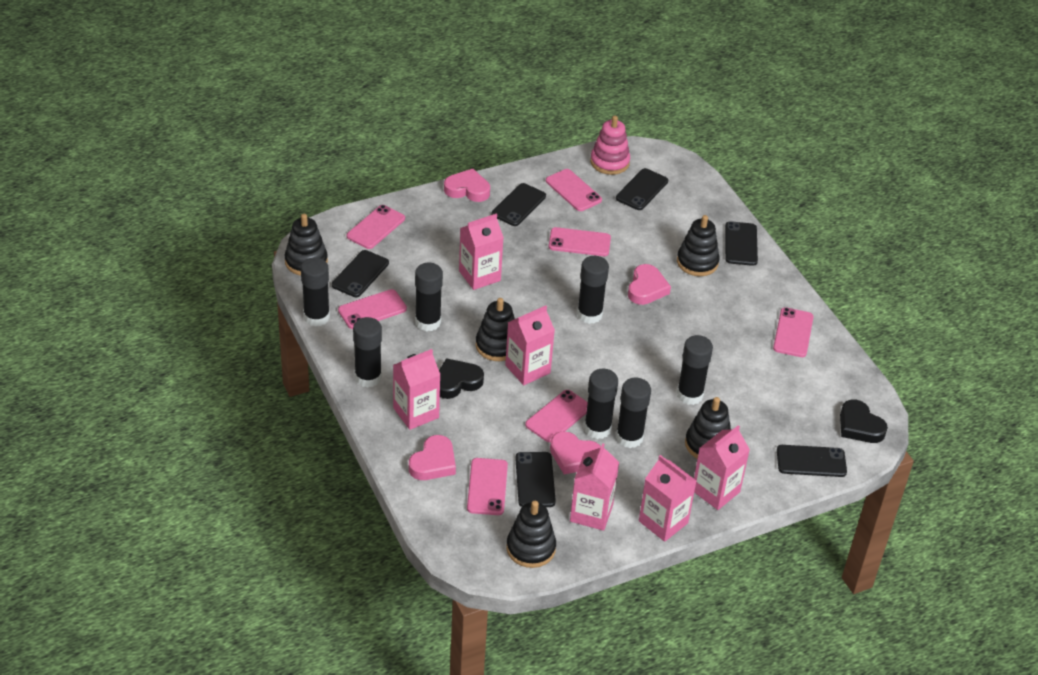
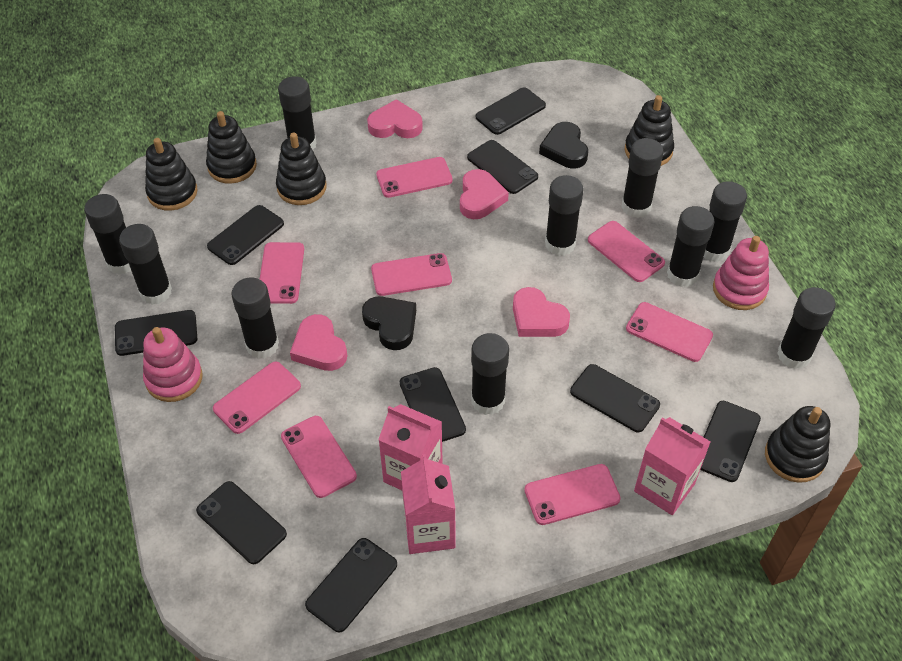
black glue stick: [301,257,330,327] [353,317,382,387] [415,263,443,331] [577,256,609,324] [584,369,618,439] [616,377,651,448] [677,335,713,405] = 7 -> [84,194,131,275] [119,224,172,305] [231,277,279,359] [278,76,317,151] [471,333,509,415] [545,175,584,256] [622,138,664,218] [667,206,714,287] [704,181,747,262] [777,287,836,369] = 10
black phone: [332,250,389,297] [492,183,546,226] [515,452,556,507] [616,168,668,210] [725,221,758,266] [777,445,847,477] = 6 -> [115,310,197,356] [196,481,287,564] [207,205,284,265] [305,538,397,632] [400,367,466,442] [467,140,538,194] [476,87,546,135] [570,364,660,432] [700,401,761,482] = 9
pink carton: [393,349,440,430] [459,214,504,290] [505,306,555,385] [570,443,619,531] [639,455,696,542] [694,425,750,510] = 6 -> [378,404,443,490] [401,454,455,554] [634,417,710,515] = 3
pink phone: [338,289,407,329] [347,205,405,249] [467,458,508,515] [525,390,588,442] [546,169,602,211] [549,227,611,256] [773,307,814,357] = 7 -> [213,361,301,434] [260,242,304,304] [281,416,357,498] [371,253,452,296] [376,157,453,198] [525,464,621,525] [588,221,665,282] [626,302,713,362] = 8
pink stacking toy: [590,115,630,175] = 1 -> [143,327,203,402] [713,236,769,310] = 2

